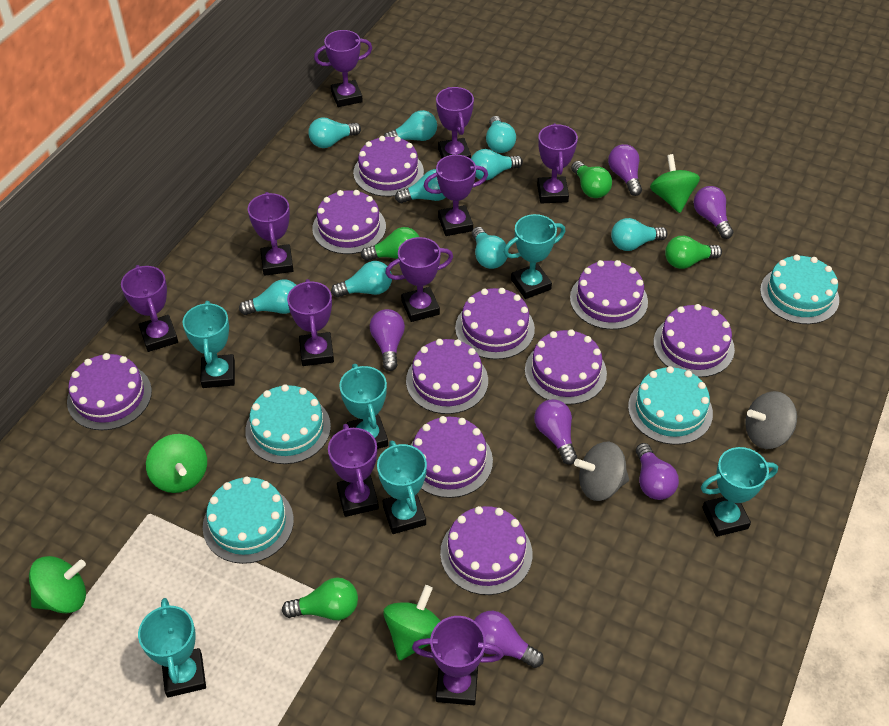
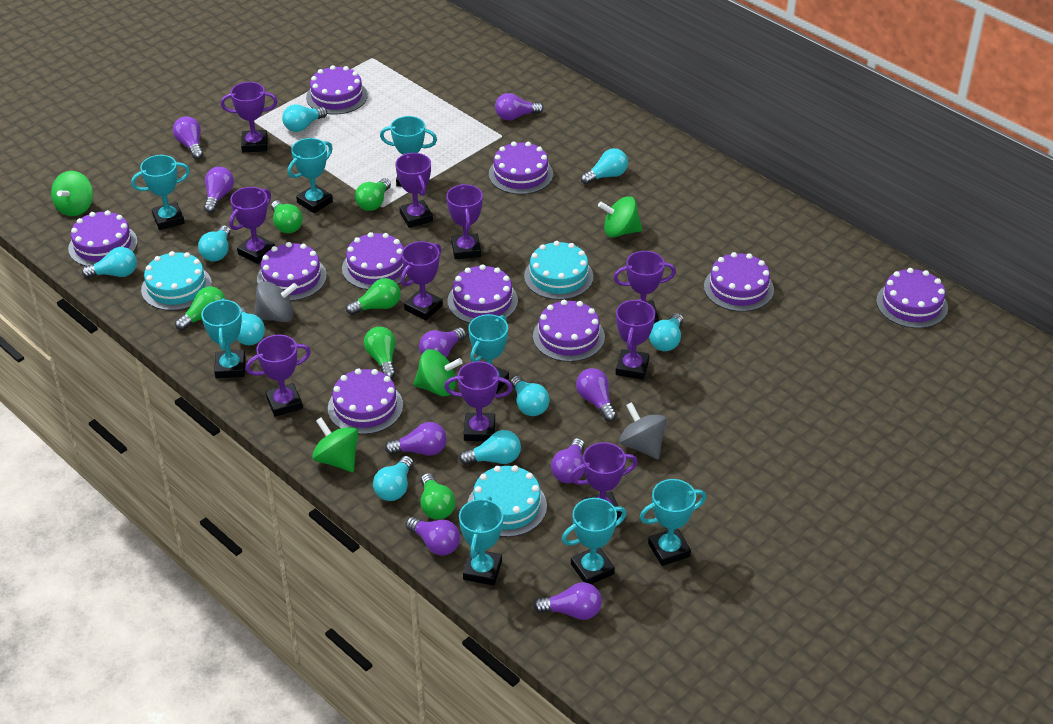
green light bulb: [282,578,358,620] [361,227,419,261] [571,161,612,198] [665,236,722,269] = 4 -> [175,286,226,331] [271,200,303,233] [346,278,401,315] [355,178,391,211] [364,327,396,379] [421,473,456,520] = 6
purple light bulb: [370,309,405,371] [474,611,544,668] [534,399,577,465] [608,144,642,196] [636,443,679,500] [694,186,734,239] = 6 -> [173,116,203,159] [204,167,234,213] [385,422,447,456] [406,517,460,555] [419,327,466,357] [495,93,544,121] [533,582,602,620] [551,438,585,483] [576,368,617,421] = 9
turquoise cake: [203,476,294,564] [245,384,331,464] [628,366,713,445] [760,255,839,324] = 4 -> [141,251,212,311] [468,465,547,537] [524,241,593,300] = 3
turquoise trophy: [138,598,206,698] [183,301,235,388] [339,364,388,449] [377,440,427,534] [504,214,565,299] [701,447,778,537] = 6 -> [131,155,190,230] [201,298,246,378] [288,138,333,213] [380,116,437,187] [459,497,503,585] [468,314,509,394] [562,498,626,584] [639,479,706,566] = 8

